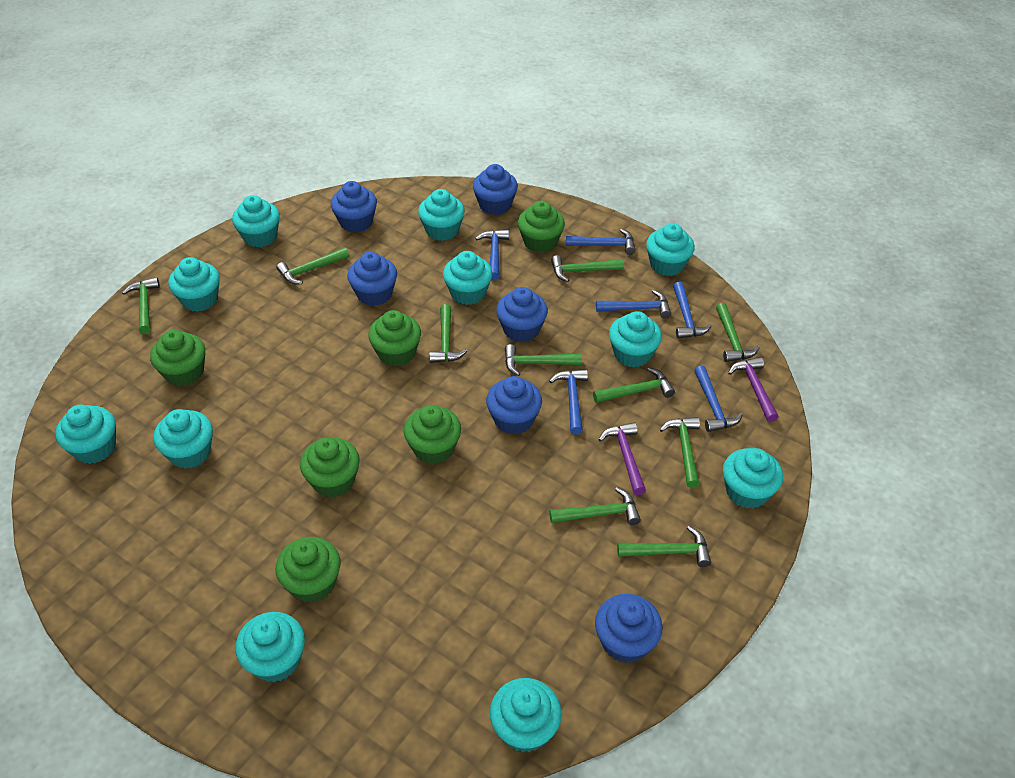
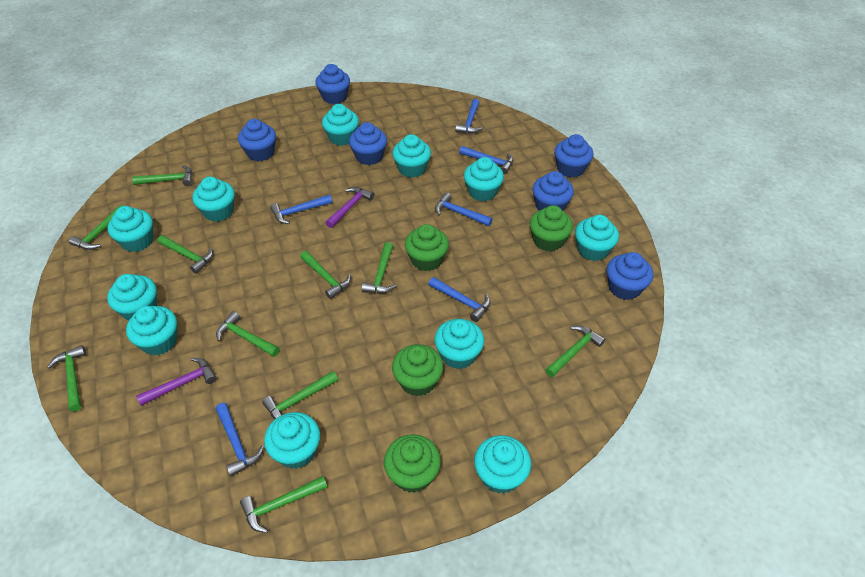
green cupcake: [150,330,205,387] [276,537,341,603] [300,437,360,497] [368,310,421,367] [404,405,461,464] [518,201,565,253] = 6 -> [384,434,441,493] [392,344,443,396] [405,224,449,271] [530,205,573,252] = 4

